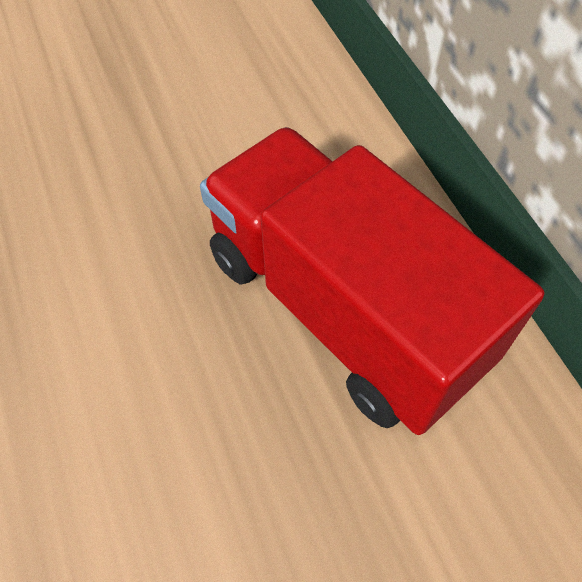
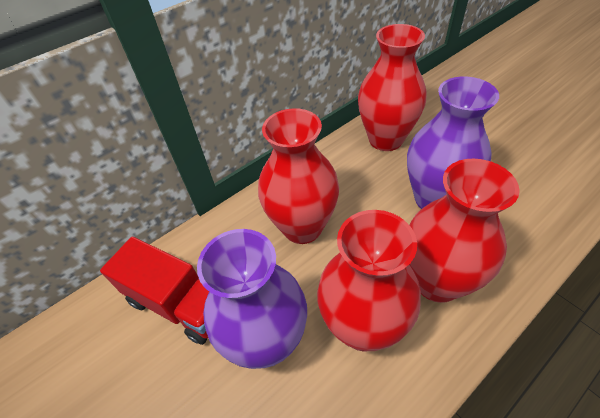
purple vase: none = 0 -> [197,229,307,369] [407,77,499,209] = 2
red vase: none = 0 -> [258,108,339,244] [317,210,421,351] [358,24,427,151] [409,159,520,303] = 4

